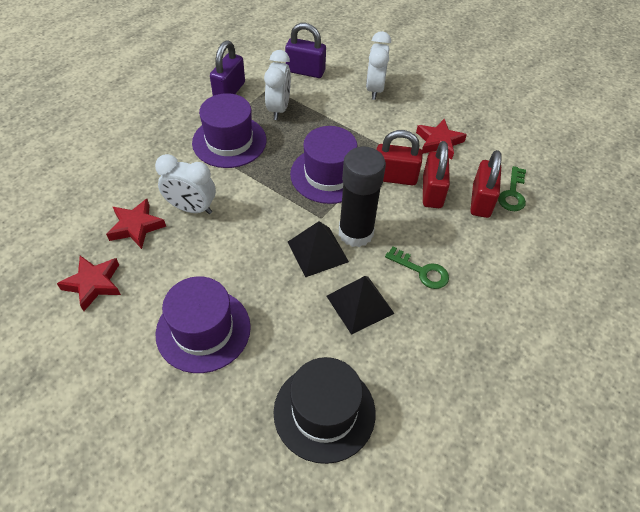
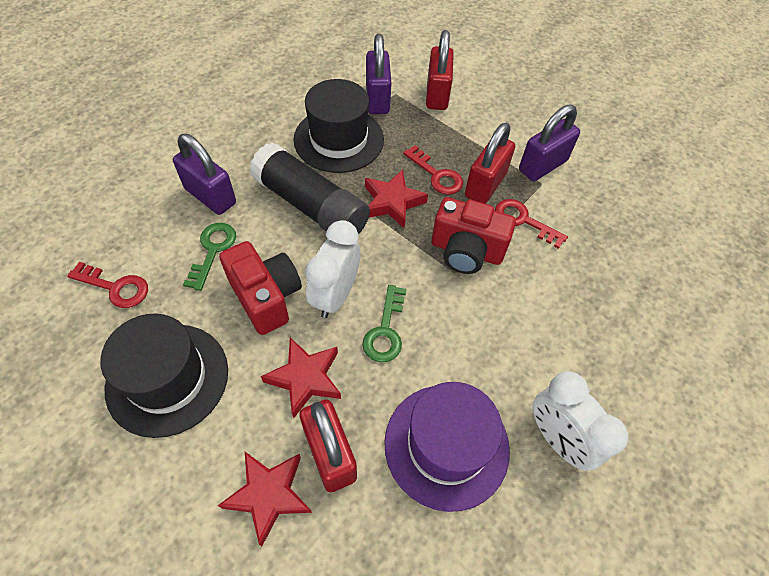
black hat: [273,357,375,464] = 1 -> [100,314,228,438] [293,79,384,173] = 2
black pyramid: [288,221,349,277] [327,276,395,335] = 2 -> none = 0
purple hat: [156,276,251,373] [192,93,266,168] [290,126,357,204] = 3 -> [384,382,510,512] = 1
purple padlock: [210,40,245,96] [285,23,326,78] = 2 -> [173,134,236,215] [366,34,391,114] [519,105,580,181] = 3
red camera: none = 0 -> [219,241,302,335] [431,197,516,274] = 2
red key: none = 0 -> [67,262,148,308] [403,145,463,195] [495,199,568,249] = 3
white clock: [155,154,216,214] [264,50,291,120] [366,31,391,100] = 3 -> [305,220,360,318] [532,371,628,471] = 2

